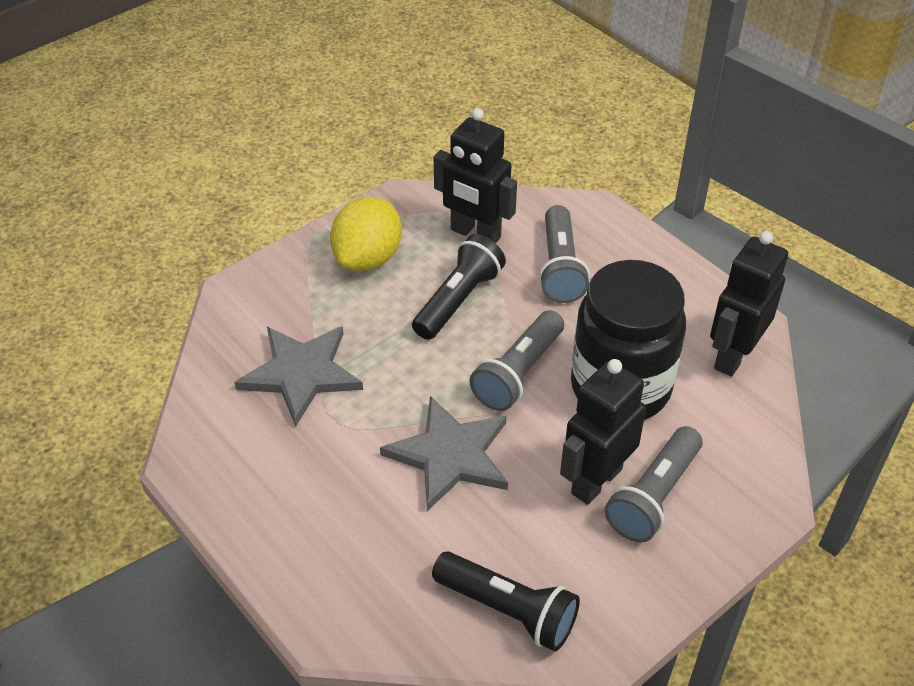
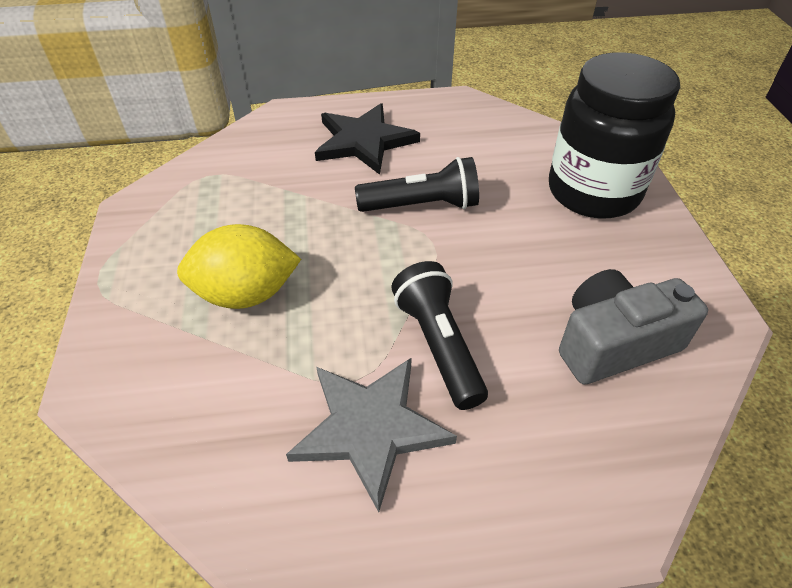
black robot: [434,108,517,243] [560,359,646,505] [710,231,788,377] = 3 -> none = 0
black star: none = 0 -> [315,103,420,175] = 1
grey camera: none = 0 -> [559,269,708,384] = 1
grey flashlight: [470,310,564,411] [539,205,590,303] [604,426,702,542] = 3 -> none = 0
grey star: [235,326,363,426] [380,396,508,511] = 2 -> [286,357,457,512] = 1

